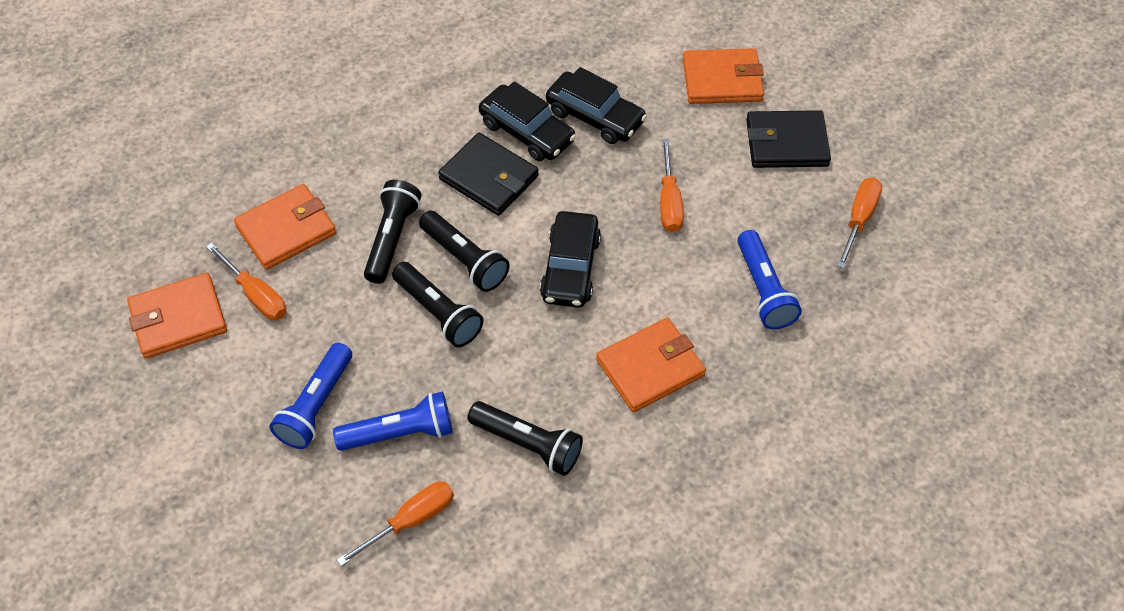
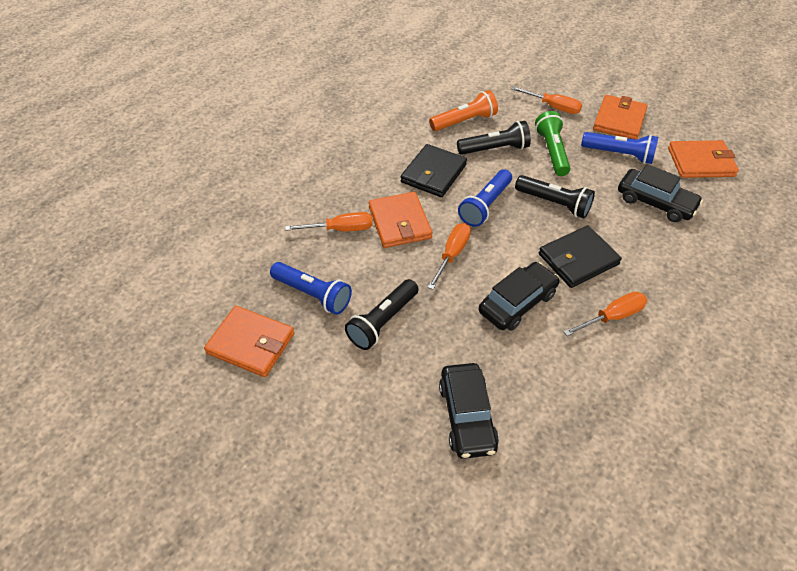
black flashlight: [364,180,421,284] [392,262,483,347] [419,211,509,292] [468,401,583,476] = 4 -> [345,279,419,350] [457,121,531,155] [515,175,595,218] = 3
green flashlight: none = 0 -> [535,111,570,176] = 1
orange flashlight: none = 0 -> [429,90,498,131] = 1

